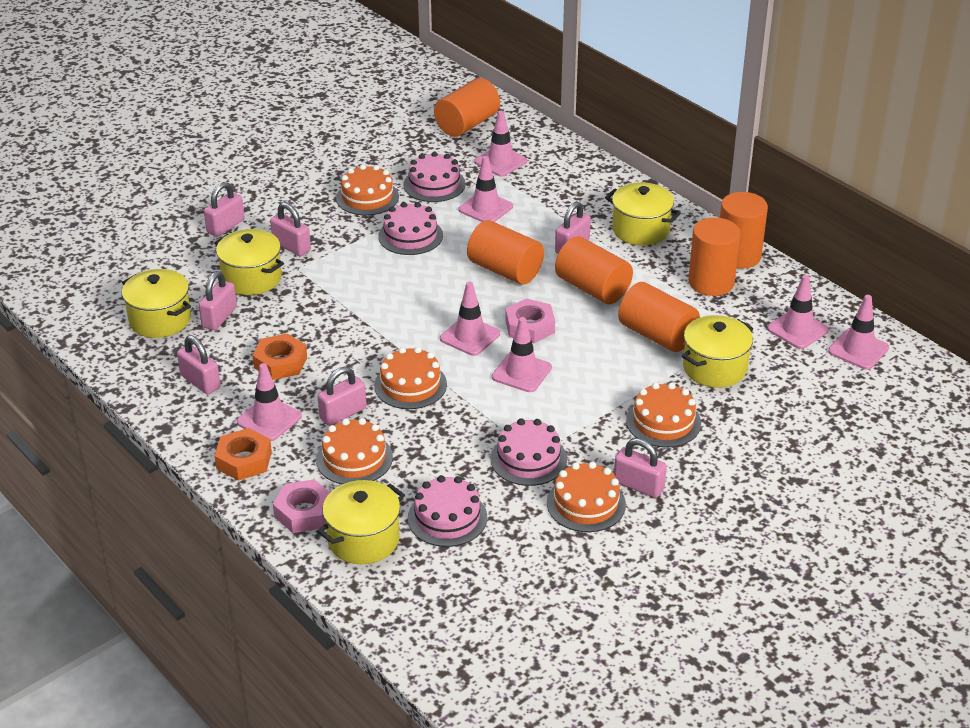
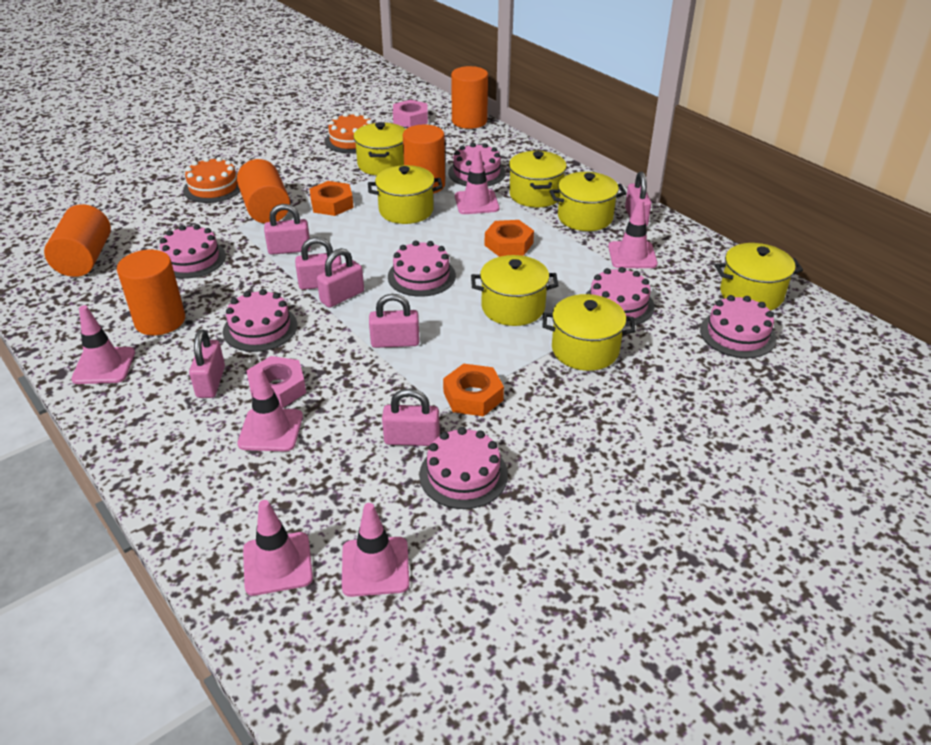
orange cake: [316,418,393,484] [336,164,399,216] [374,347,447,409] [547,462,626,532] [626,383,701,448] = 5 -> [183,157,240,203] [325,112,373,153] = 2
orange cylinder: [434,78,500,137] [467,220,544,285] [555,236,633,304] [618,282,700,352] [688,218,741,296] [720,192,768,269] = 6 -> [44,204,111,277] [117,250,185,335] [237,159,290,224] [403,125,445,193] [451,66,488,129] = 5
orange nut: [215,428,272,481] [252,333,307,380] = 2 -> [309,181,354,216] [443,364,504,417] [485,220,534,257] = 3
pink cake: [378,202,443,255] [404,152,466,202] [408,475,487,547] [490,418,567,486] = 4 -> [160,224,226,279] [223,289,297,352] [388,240,456,297] [419,427,508,509] [448,143,506,186] [586,267,655,327] [700,295,776,358] = 7
pink traffic cone: [237,363,302,441] [440,282,500,356] [459,156,513,222] [474,111,527,177] [492,317,552,392] [767,275,829,349] [828,295,889,370] = 7 -> [71,305,135,384] [237,368,303,452] [243,500,313,596] [342,503,410,597] [455,149,499,214] [608,199,658,268] = 6
yellow pot: [122,269,191,338] [214,229,284,295] [317,480,405,564] [605,182,681,246] [682,315,753,388] = 5 -> [354,122,406,176] [368,165,443,224] [471,255,559,326] [509,151,567,207] [543,294,635,371] [550,172,626,231] [715,243,803,311] = 7

